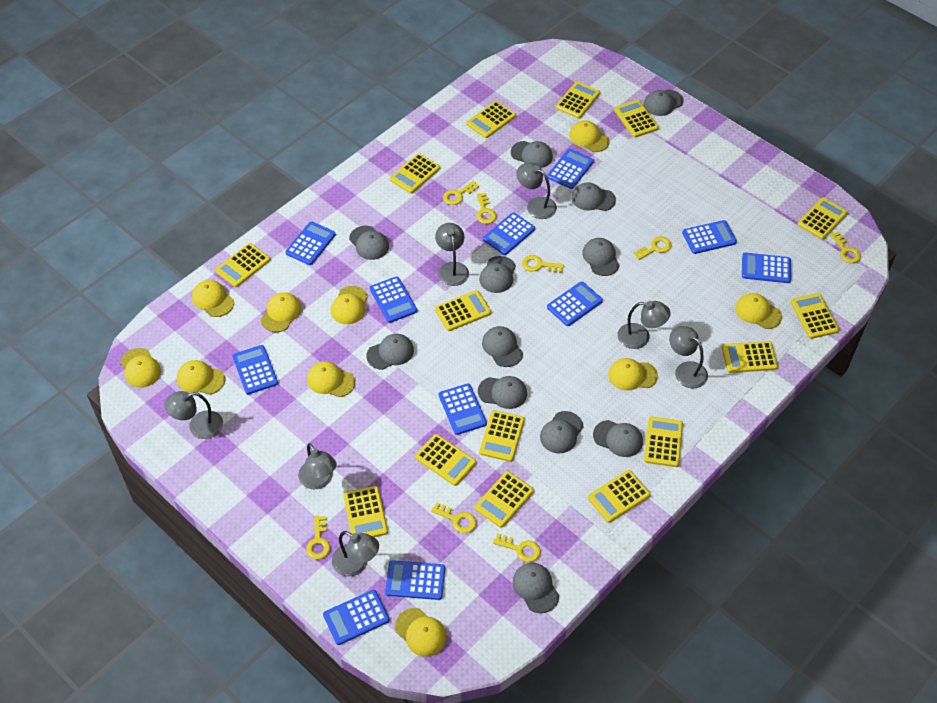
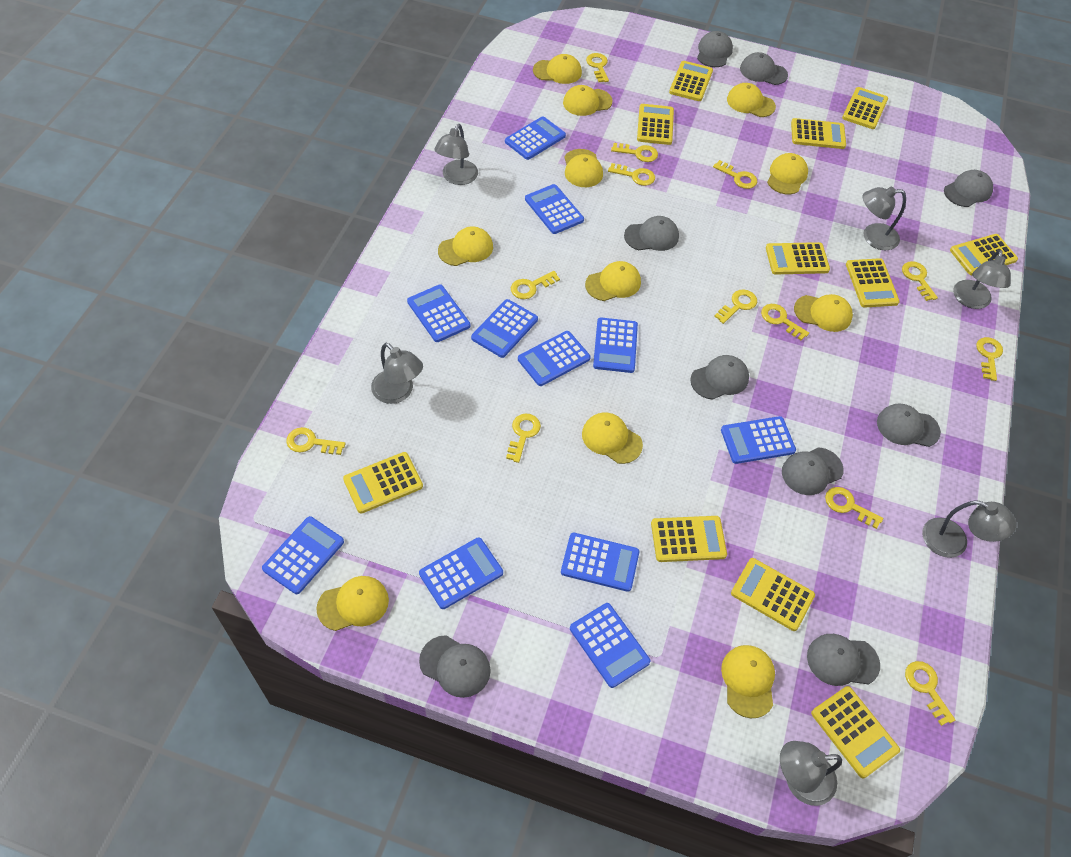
grey cap: [349,226,389,260] [367,334,414,370] [478,376,527,409] [479,256,516,293] [482,326,523,367] [511,141,553,168] [513,563,559,613] [540,411,583,453] [571,182,616,211] [582,238,620,276] [593,420,643,457] [644,89,684,116] = 12 -> [419,635,491,698] [624,216,679,251] [690,355,749,400] [697,31,733,67] [740,52,788,85] [782,447,844,495] [807,634,880,686] [877,403,941,447] [944,170,993,207] = 9
grey lamp: [164,391,223,439] [298,443,337,489] [332,531,379,577] [435,223,469,286] [516,163,557,219] [618,301,670,349] [669,326,708,388] = 7 -> [371,343,423,404] [434,124,478,185] [780,741,842,806] [863,187,906,250] [922,500,1016,558] [953,250,1011,309] = 6
yellow calculator: [215,243,270,287] [343,486,388,537] [390,153,440,194] [415,434,476,486] [435,290,491,331] [466,101,516,138] [474,471,534,528] [479,410,525,462] [556,81,600,119] [588,470,650,523] [614,100,659,138] [644,417,683,467] [722,341,778,373] [790,293,839,339] [798,197,848,240] = 15 -> [343,452,423,514] [637,104,674,145] [651,516,727,562] [669,61,713,101] [731,558,815,631] [766,242,830,274] [791,118,846,149] [811,686,900,778] [842,87,888,129] [846,258,900,308] [950,234,1018,275] = 11
yellow cap: [120,348,161,388] [177,360,225,395] [192,280,234,317] [261,292,301,332] [307,362,355,397] [331,286,368,324] [395,608,447,657] [569,120,610,152] [608,358,658,391] [735,293,782,329] = 10 -> [316,576,389,631] [438,226,493,266] [533,54,582,84] [563,85,613,116] [564,149,603,187] [582,412,643,464] [585,261,641,301] [721,645,775,718] [727,83,776,117] [767,153,808,194] [794,294,853,332] = 11
yellow key: [306,516,330,559] [431,502,476,533] [443,181,479,205] [476,193,497,224] [493,533,541,562] [522,255,564,273] [633,236,672,260] [830,232,861,263] = 8 -> [286,427,345,455] [506,414,541,463] [511,271,560,299] [586,53,609,82] [608,163,655,186] [611,143,658,162] [713,160,757,189] [714,289,757,324] [761,304,809,340] [825,487,883,529] [902,261,938,301] [905,661,955,726] [976,337,1003,381] = 13

